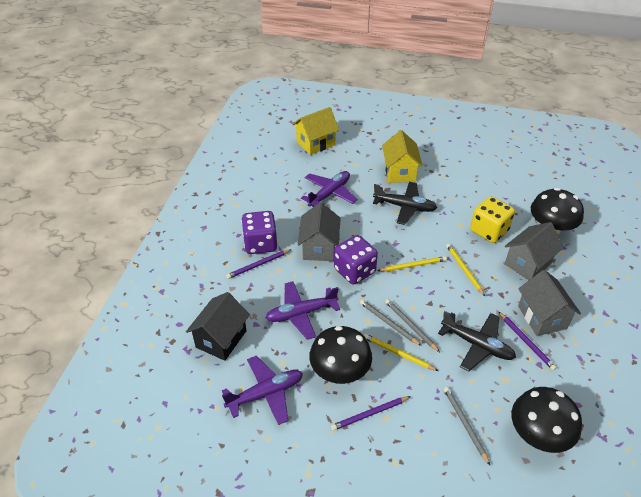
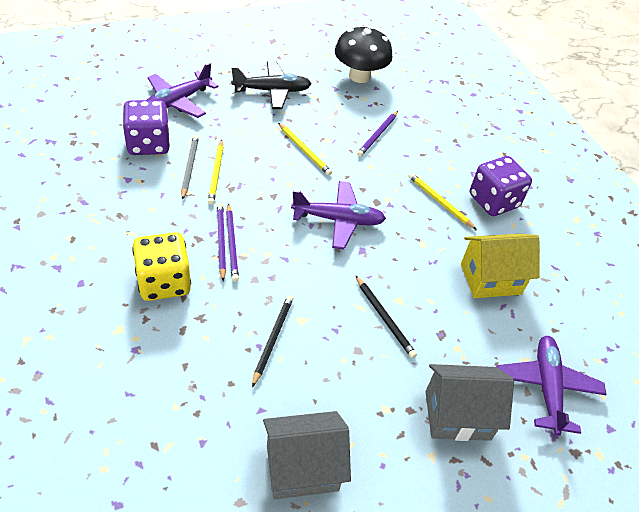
black house: [186,292,250,361] = 1 -> none = 0
black mushroom: [309,326,372,384] [512,387,582,453] [531,188,584,234] = 3 -> [335,26,392,83] = 1
black pencil: none = 0 -> [252,295,293,387] [356,276,417,358] = 2
black plane: [373,182,437,225] [438,311,516,372] = 2 -> [231,61,311,109] = 1
grey house: [298,202,341,261] [505,222,564,280] [518,270,581,336] = 3 -> [263,411,351,500] [425,364,514,441] = 2
grey pencil: [360,300,422,346] [385,299,440,352] [444,387,490,465] = 3 -> [181,135,199,200] = 1
yellow house: [292,107,339,155] [382,130,423,183] = 2 -> [461,234,540,298] = 1

